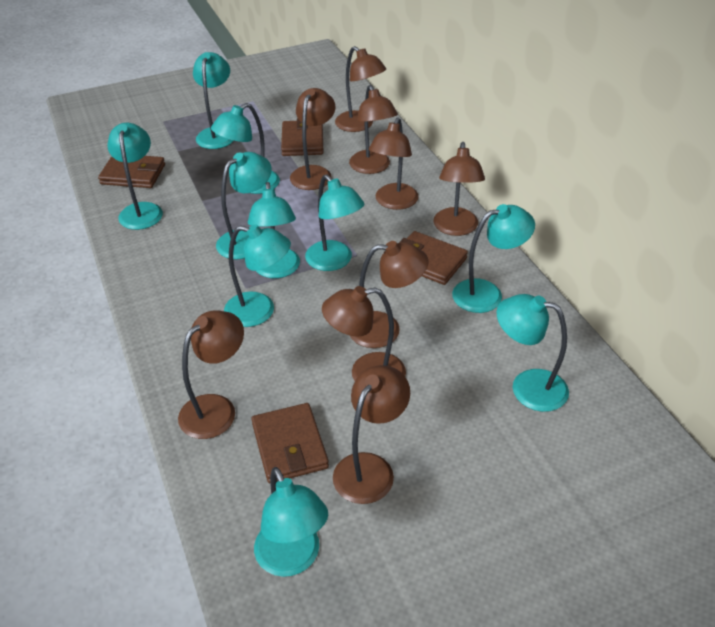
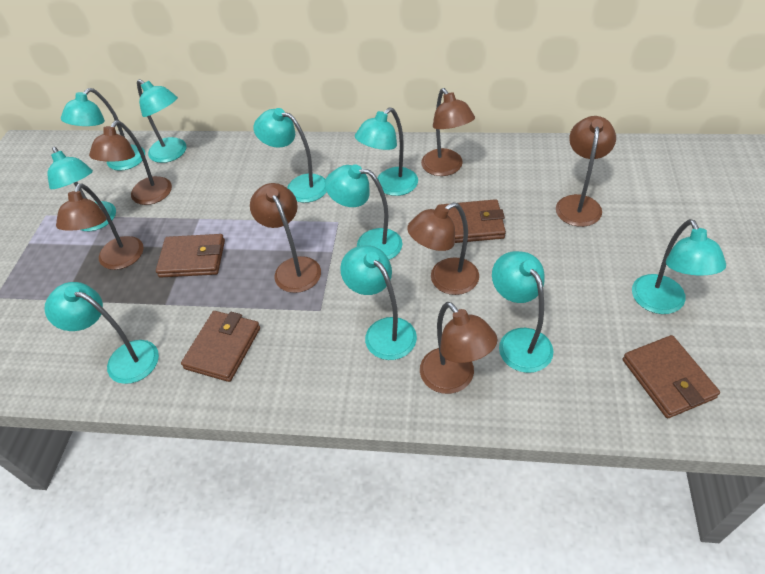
brown lamp: [178,310,244,439] [290,88,335,190] [322,286,406,381] [333,365,410,504] [335,46,386,132] [349,85,398,174] [350,241,428,348] [369,118,419,210] [433,142,485,236] = 9 -> [56,183,143,270] [89,121,172,205] [250,183,321,293] [407,202,479,295] [420,302,498,394] [421,88,475,176] [556,116,616,227] = 7

